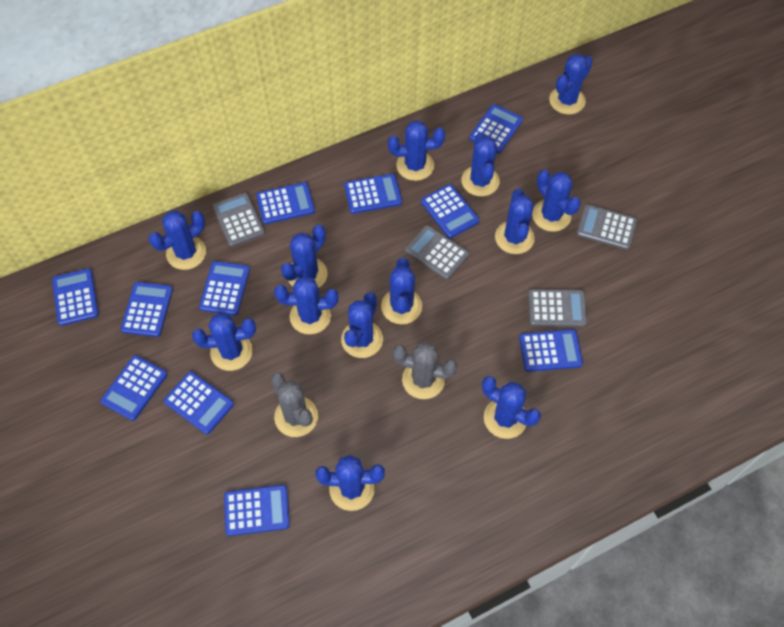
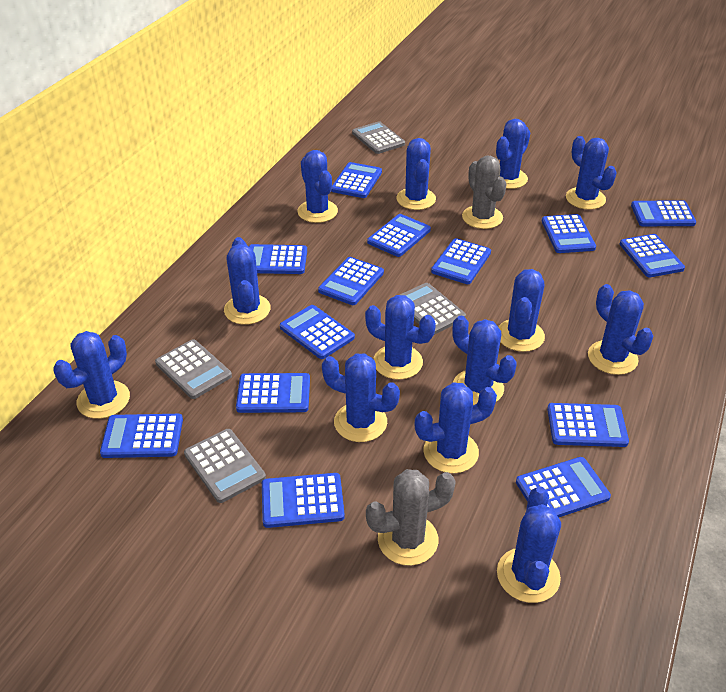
blue calculator: [52,268,99,326] [100,355,168,421] [121,282,173,337] [164,371,234,434] [199,261,250,316] [224,485,290,536] [256,182,315,224] [344,174,402,214] [421,184,479,238] [469,104,523,153] [519,329,583,372] = 11 -> [100,414,183,458] [236,373,310,413] [249,244,307,274] [262,473,345,528] [280,305,355,359] [318,257,384,305] [331,162,382,198] [367,214,431,257] [431,238,491,284] [516,457,611,518] [542,214,596,253] [547,403,629,447] [620,234,685,277] [631,201,696,226] = 14

